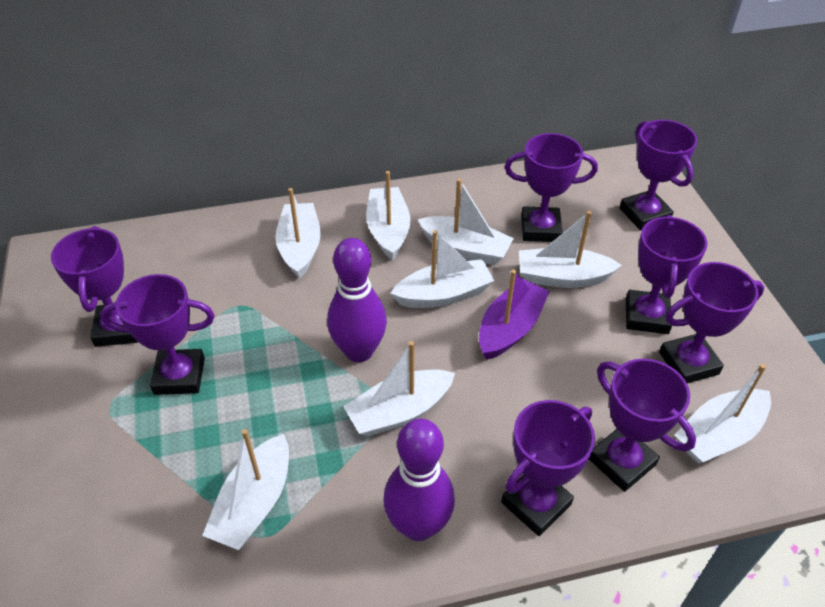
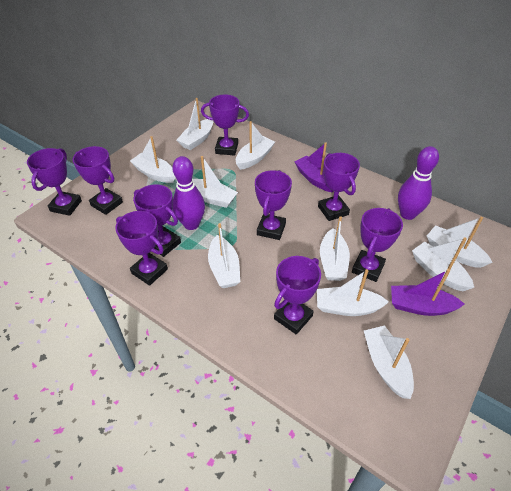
purple boat: [479,270,550,360] = 1 -> [294,143,333,192] [391,269,464,316] = 2
purple trophy: [51,226,138,347] [100,274,215,395] [501,400,595,536] [505,133,598,242] [589,359,696,492] [620,120,697,230] [626,215,707,334] [659,262,764,383] = 8 -> [27,148,82,216] [73,146,123,215] [115,211,168,286] [133,184,181,257] [201,95,249,156] [255,170,292,240] [274,256,321,334] [318,153,360,221] [352,208,403,282] = 9
white boat: [202,429,289,550] [275,188,321,279] [343,341,455,437] [366,171,410,261] [390,230,494,308] [418,179,514,265] [519,211,622,288] [674,364,771,464] = 8 -> [130,136,175,183] [176,98,213,150] [193,156,238,208] [208,223,240,288] [236,121,275,170] [317,269,389,316] [320,216,350,281] [364,325,414,399] [412,237,474,291] [427,217,493,268] = 10

